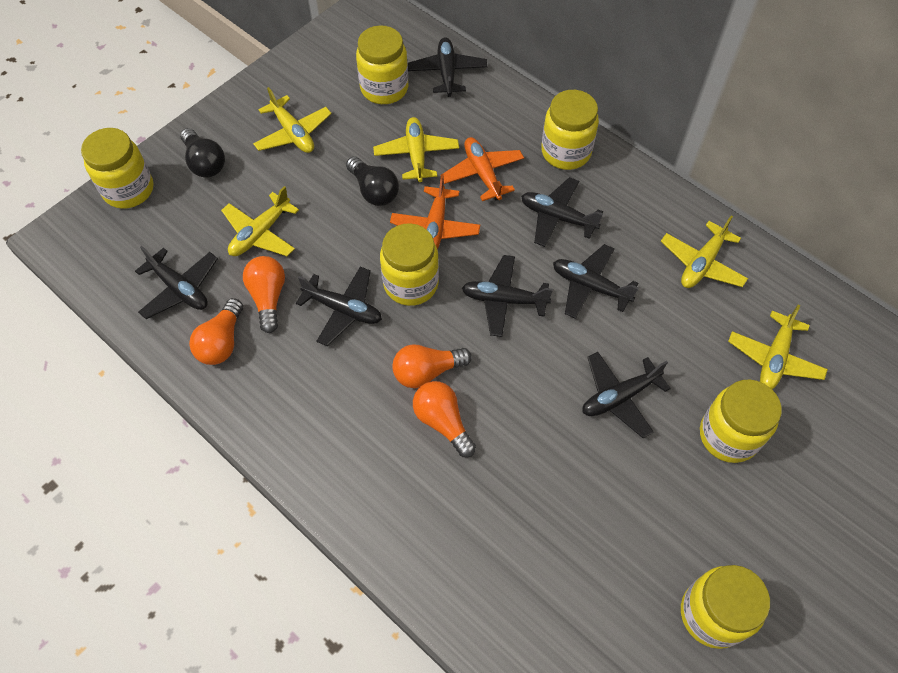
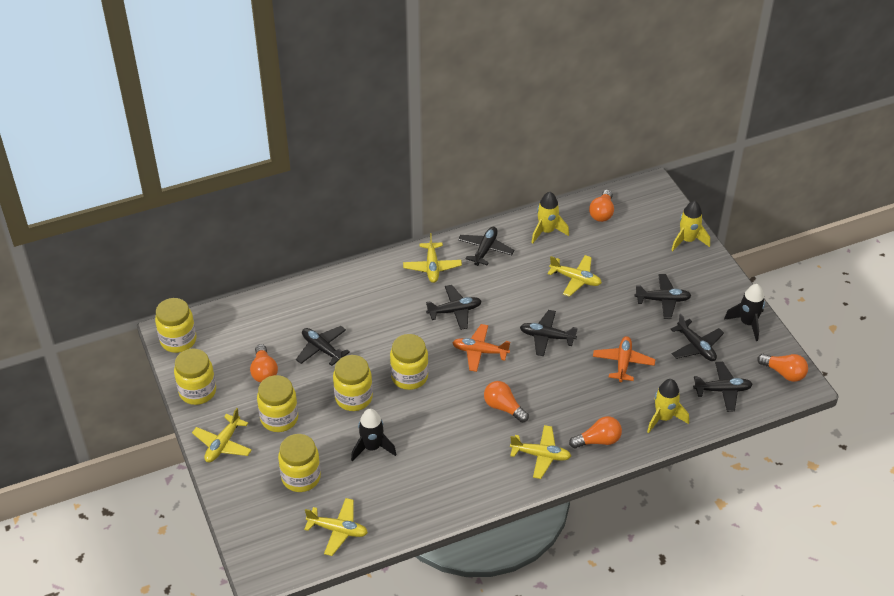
black light bulb: [180,128,225,178] [346,156,399,206] = 2 -> none = 0
black rocket: none = 0 -> [351,409,397,462] [724,284,765,341] = 2
orange light bulb: [189,298,243,365] [243,256,285,333] [392,344,472,388] [413,381,476,457] = 4 -> [250,344,278,382] [484,381,529,423] [569,416,622,448] [589,190,614,222] [757,354,808,382] = 5
yellow rocket: none = 0 -> [531,192,569,244] [647,379,689,433] [671,201,710,252] = 3

